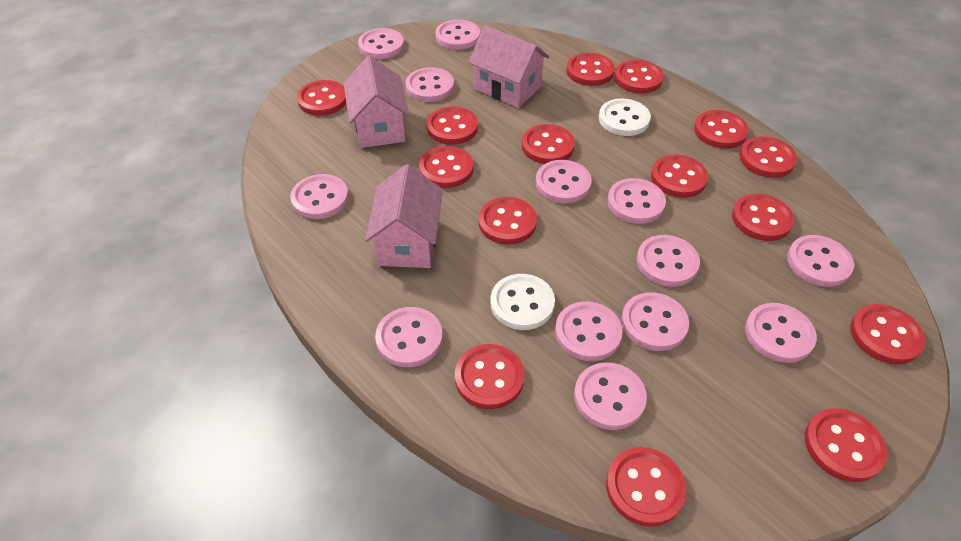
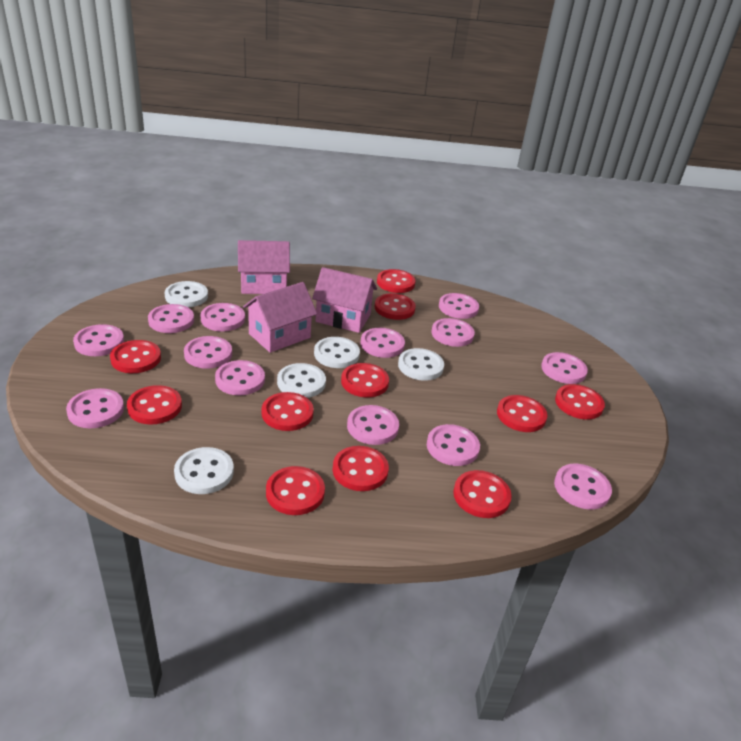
red button: [297,80,346,116] [419,146,474,188] [427,106,478,145] [455,344,525,409] [478,197,537,245] [522,124,575,164] [566,53,614,86] [606,447,686,527] [614,60,664,93] [651,154,708,198] [694,110,749,149] [732,194,794,241] [740,136,797,178] [805,408,887,482] [851,304,925,364] = 15 -> [110,340,161,373] [127,385,182,425] [262,392,314,431] [266,466,325,515] [332,446,389,491] [341,363,389,397] [375,293,416,320] [377,269,416,293] [453,470,512,518] [497,395,547,432] [555,384,605,420] = 11
white button: [490,274,555,330] [599,98,651,136] = 2 -> [165,281,208,308] [174,447,234,494] [277,363,326,398] [314,337,360,368] [398,348,444,381] = 5

